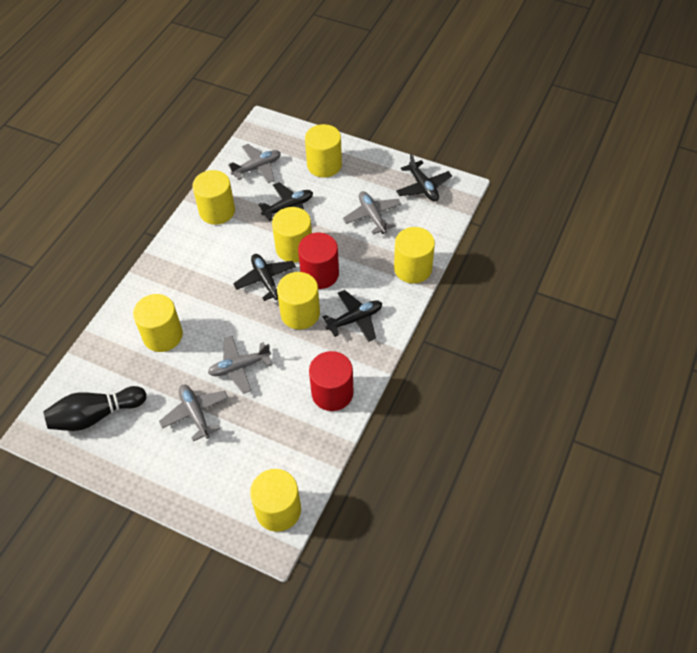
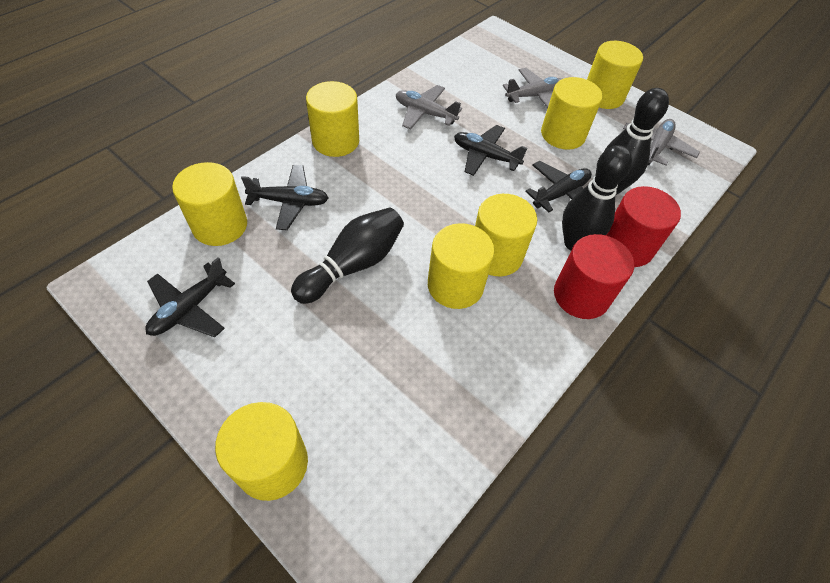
black bowling pin: [43,386,146,431] = 1 -> [291,207,404,304] [562,145,632,250] [604,88,669,195] = 3
grey plane: [159,384,228,442] [208,336,272,394] [228,144,281,183] [343,191,401,234] = 4 -> [396,85,462,129] [503,68,562,108] [623,119,700,166] = 3

